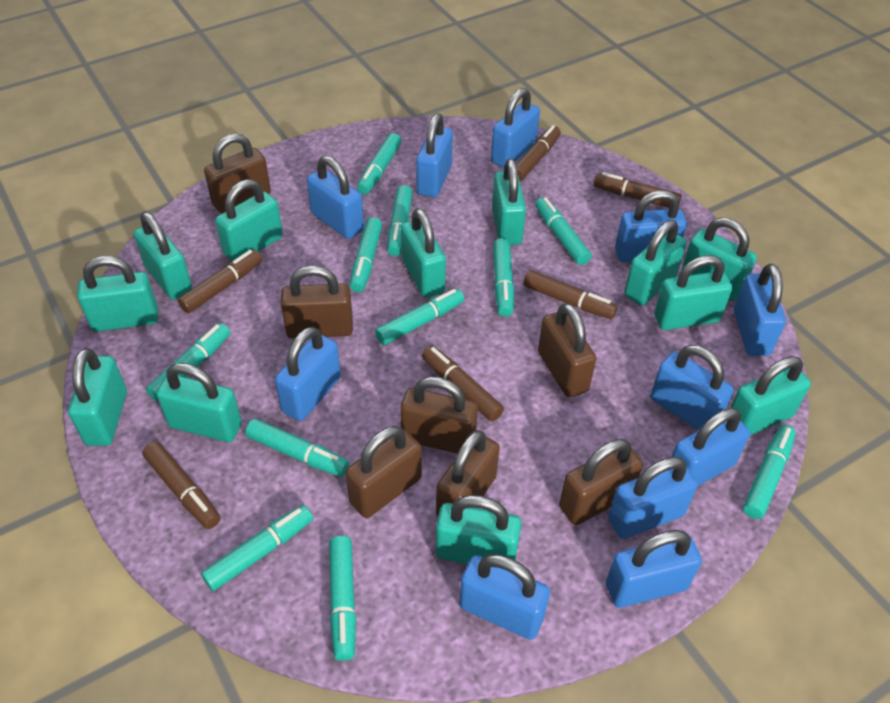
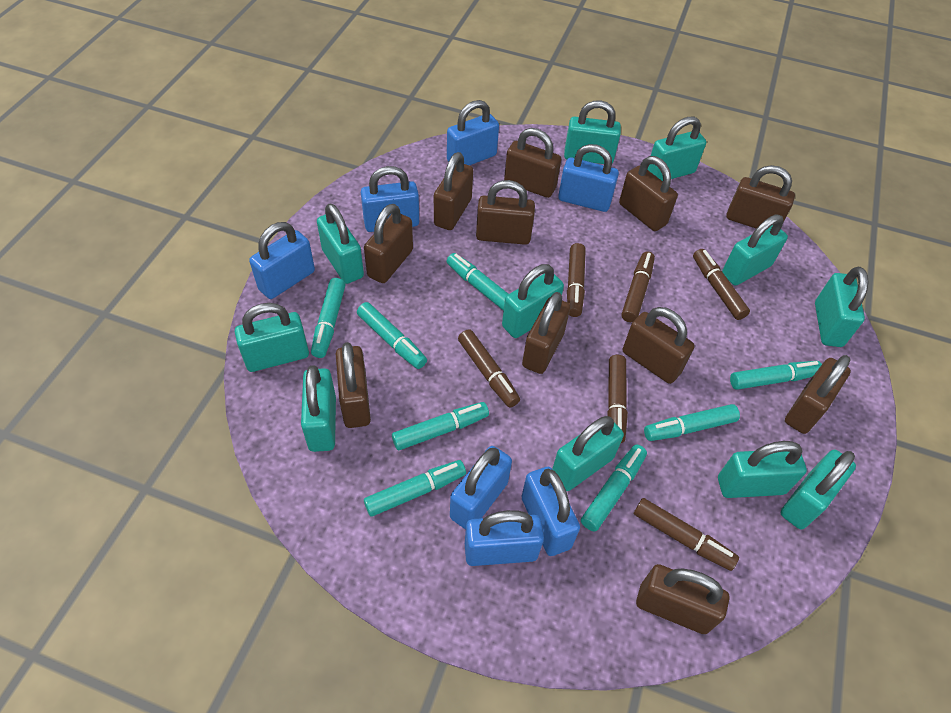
blue padlock: [275,327,341,421] [307,156,364,239] [416,113,453,198] [459,554,550,640] [491,88,540,168] [606,530,702,608] [608,457,698,539] [615,190,687,262] [651,345,734,431] [671,408,750,486] [734,264,786,356] = 11 -> [249,222,315,299] [361,166,419,232] [447,100,499,165] [450,446,512,530] [465,510,544,566] [521,467,580,556] [558,144,619,212] = 7
brown padlock: [204,134,271,214] [281,265,353,339] [345,426,422,518] [400,376,478,454] [436,430,500,517] [538,303,596,397] [559,439,643,525] = 7 -> [336,342,371,428] [364,204,413,283] [434,152,473,230] [476,180,535,245] [504,128,561,198] [522,292,570,374] [619,156,678,231] [623,307,695,384] [636,564,730,634] [727,165,795,229] [785,355,851,434] = 11
turquoise marker: [146,323,231,402] [201,505,313,591] [245,419,349,477] [329,536,356,661] [350,217,382,292] [357,133,402,195] [375,289,464,345] [387,185,413,256] [493,238,514,317] [535,197,592,265] [743,425,796,519] = 11 -> [311,278,345,358] [357,302,427,369] [364,460,466,517] [392,402,489,450] [447,253,508,311] [581,445,647,532] [644,404,740,441] [730,361,822,390] = 8
turquoise padlock: [68,348,127,446] [77,256,158,332] [134,212,193,300] [156,363,242,442] [215,179,283,261] [401,208,446,298] [436,495,521,564] [492,159,526,245] [624,220,687,305] [654,255,732,330] [682,217,757,301] [730,356,811,436] = 12 -> [235,303,309,372] [301,365,336,452] [317,204,364,284] [502,264,564,338] [552,416,624,491] [564,100,621,164] [647,117,706,181] [718,441,807,498] [722,215,788,286] [780,450,856,529] [815,267,868,347] = 11

